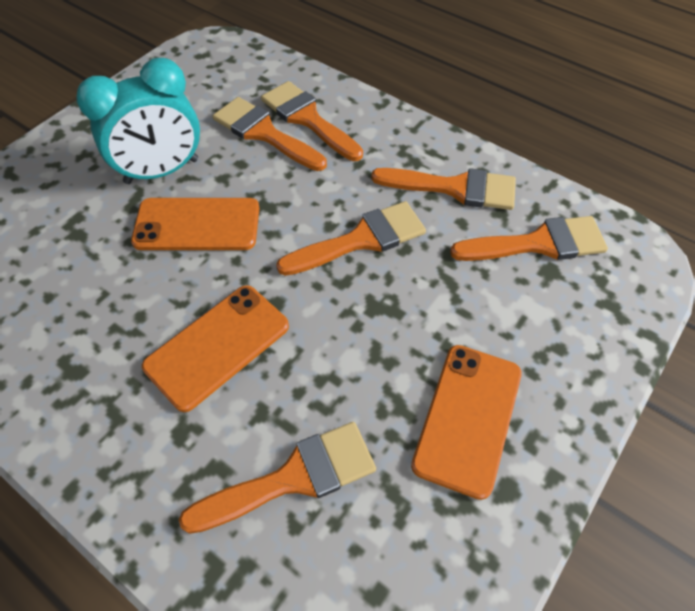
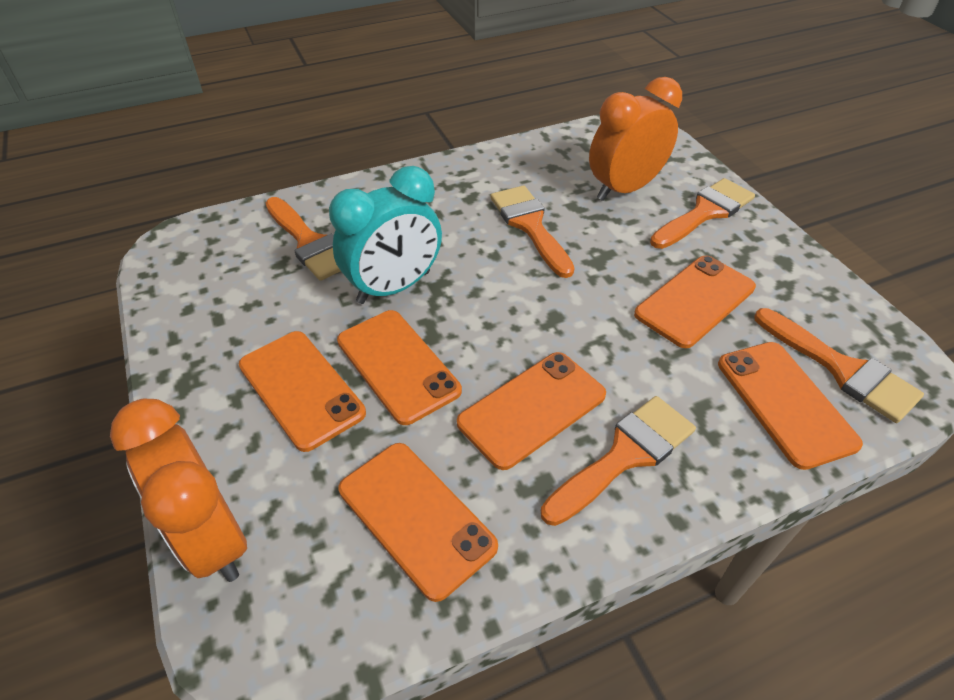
orange brush: [179,422,376,534] [213,97,327,171] [261,81,363,161] [276,201,426,276] [371,168,516,210] [450,216,608,261] = 6 -> [266,197,341,281] [490,186,575,278] [541,396,696,526] [650,178,755,249] [754,308,924,423] = 5
orange clock: none = 0 -> [110,399,247,582] [589,77,682,201] = 2
orange phone: [131,198,259,250] [142,285,289,412] [411,345,522,500] = 3 -> [239,331,366,452] [337,310,462,425] [339,443,498,602] [457,352,606,470] [634,256,756,348] [718,342,863,470] = 6

